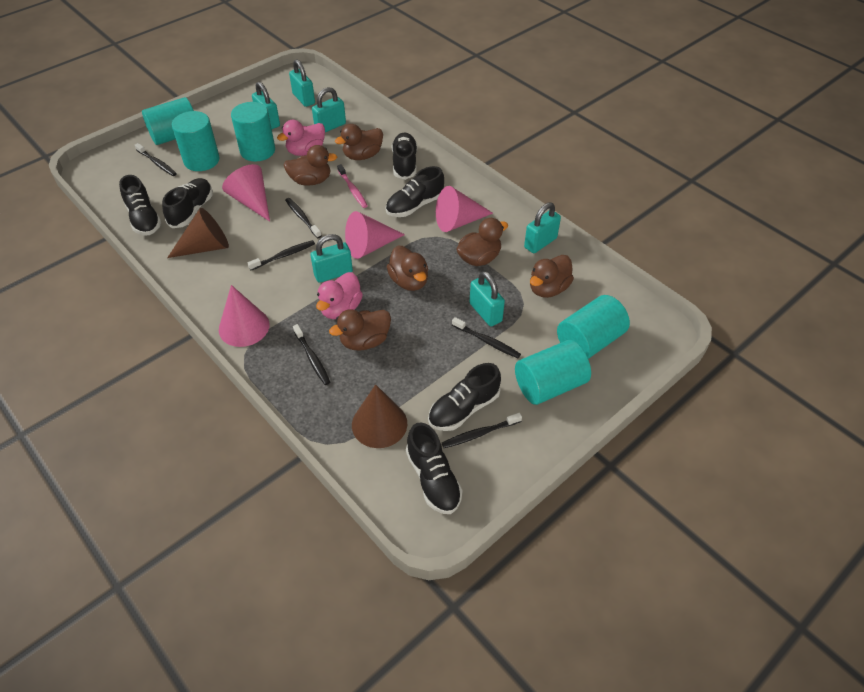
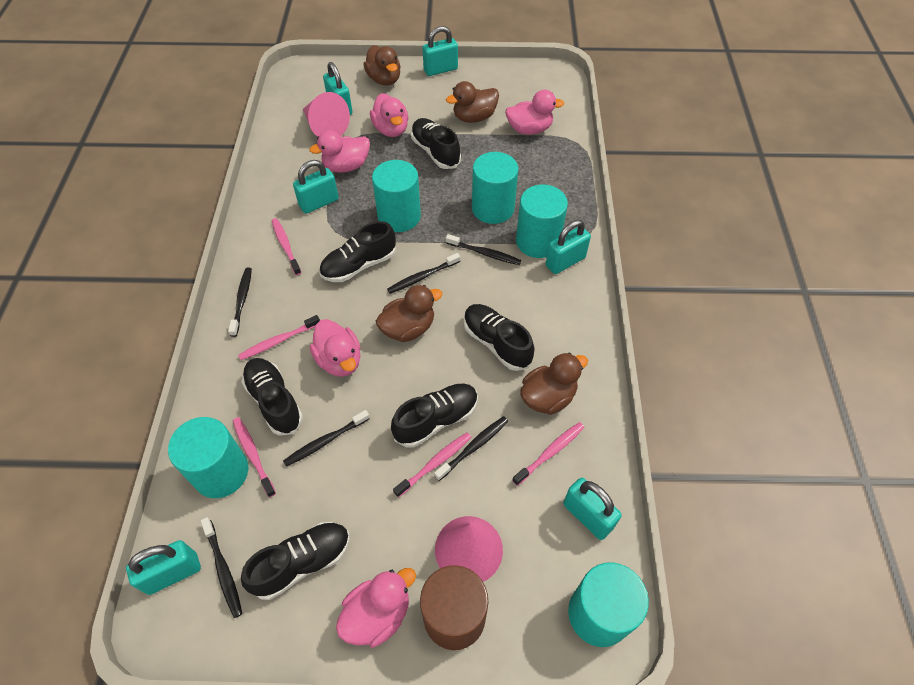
brown cone: [167,208,229,258] [352,384,407,448] = 2 -> none = 0
brown cylinder: none = 0 -> [420,565,489,650] = 1
brown duck: [283,145,337,186] [329,309,391,351] [335,124,383,160] [387,246,428,291] [456,218,508,266] [530,255,574,298] = 6 -> [363,45,401,85] [376,285,443,342] [446,81,499,123] [520,353,588,415] = 4
pink cone: [219,285,270,347] [222,164,270,221] [345,211,405,259] [436,186,493,232] = 4 -> [303,92,350,137] [435,516,503,582] = 2
pink duck: [277,120,325,156] [316,272,363,319] = 2 -> [309,130,370,173] [310,319,361,377] [336,568,416,648] [370,93,408,137] [505,90,564,135] = 5
pink toothbrush: [337,164,368,208] = 1 -> [233,417,276,497] [238,315,320,360] [271,218,301,275] [393,432,472,498] [512,422,585,486] = 5

